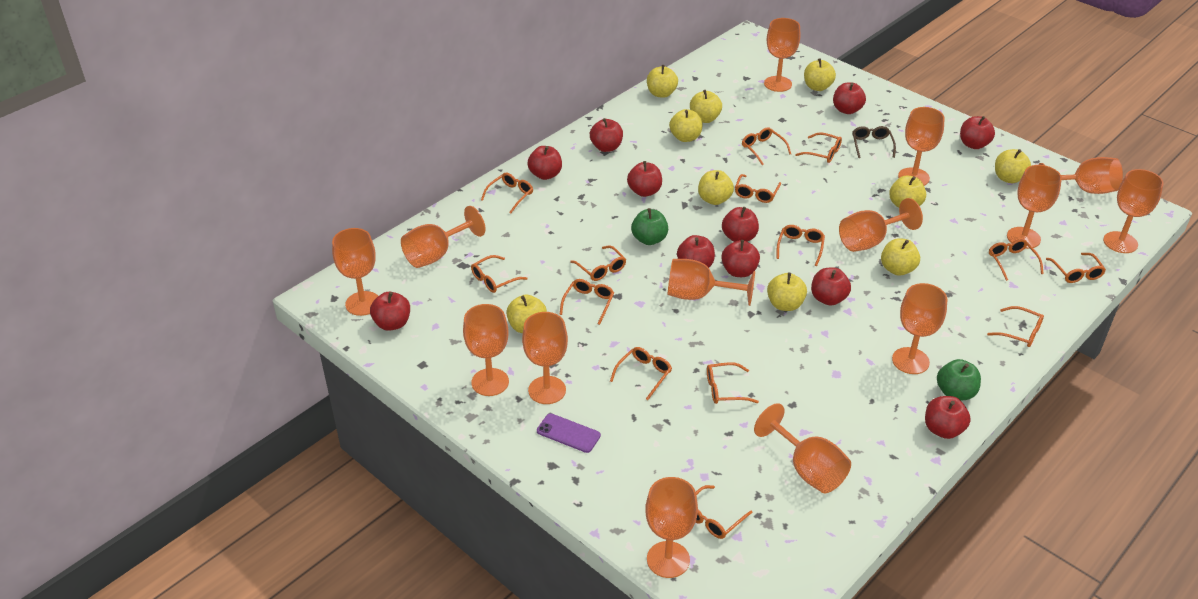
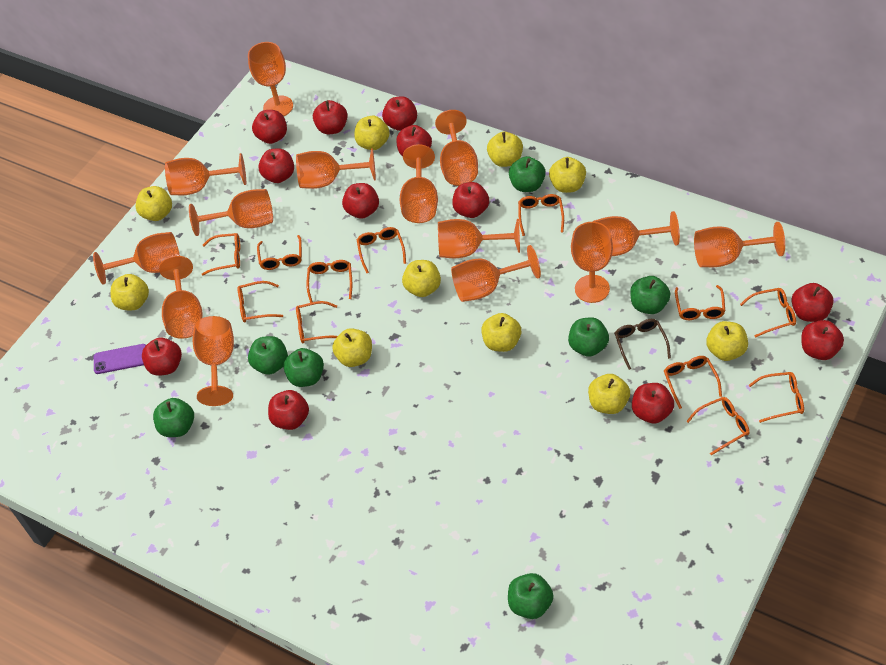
green apple: [631,208,668,245] [937,359,981,401] = 2 -> [153,398,194,437] [248,336,288,375] [283,348,324,387] [508,573,554,619] [509,156,546,192] [568,317,609,357] [630,276,670,314] = 7
orange glasses: [471,255,527,293] [481,173,533,213] [559,279,614,325] [570,245,626,281] [610,347,672,400] [695,485,752,539] [707,362,759,404] [735,174,781,203] [742,127,791,165] [776,225,825,266] [795,132,842,163] [987,306,1044,347] [989,239,1044,281] [1046,253,1106,283] = 14 -> [201,233,240,276] [237,281,283,322] [257,235,302,270] [296,301,338,343] [306,260,352,303] [357,227,406,273] [518,194,564,236] [664,356,722,409] [675,285,725,320] [686,397,750,456] [740,288,796,338] [749,372,804,423] = 12
red apple: [370,292,410,331] [527,146,562,180] [590,118,623,152] [627,161,662,197] [677,235,715,268] [721,240,760,277] [722,207,759,242] [811,268,851,306] [833,83,866,114] [925,396,971,439] [960,116,995,149] = 11 -> [142,337,182,376] [252,110,287,144] [258,148,294,183] [268,390,309,430] [313,100,348,134] [342,183,379,219] [382,96,417,131] [396,125,432,157] [452,182,489,218] [632,383,674,424] [791,283,834,322] [801,320,844,360] = 12

